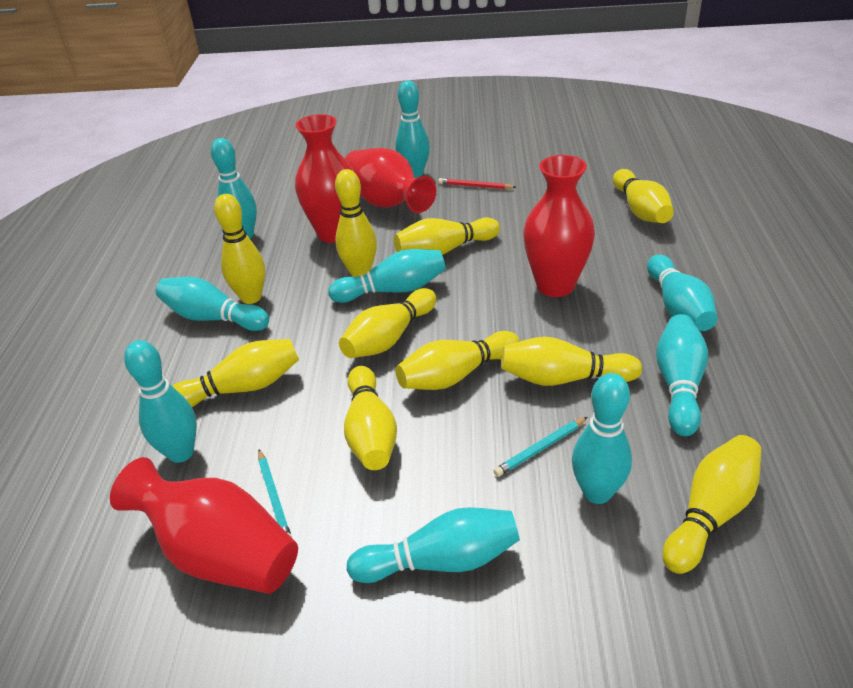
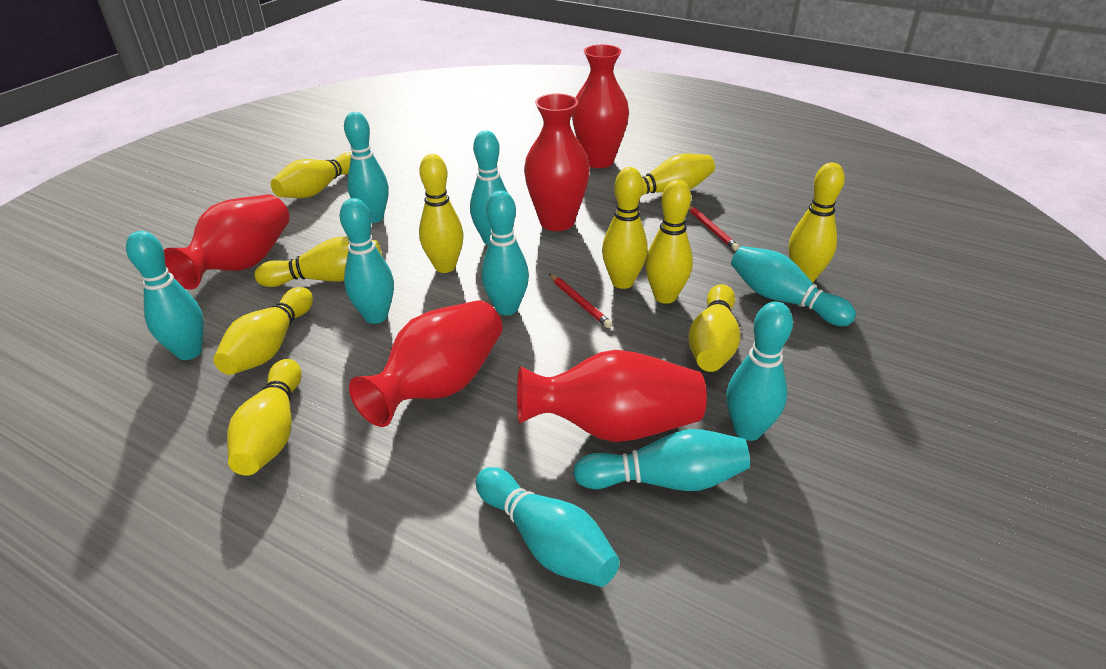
red pencil: [438,178,516,189] = 1 -> [549,274,612,328] [689,206,739,251] = 2
red vase: [110,457,298,594] [295,114,354,243] [345,148,436,213] [523,155,595,297] = 4 -> [164,194,290,290] [349,300,502,427] [517,350,707,442] [524,94,590,231] [572,45,629,168] = 5
turquoise pencil: [258,449,292,537] [493,417,588,477] = 2 -> none = 0

